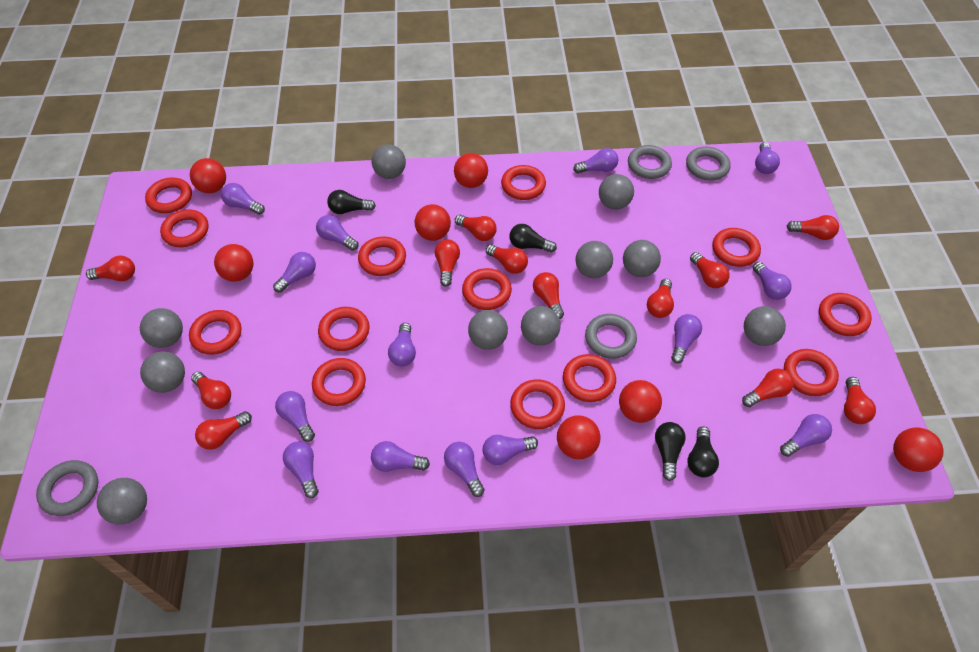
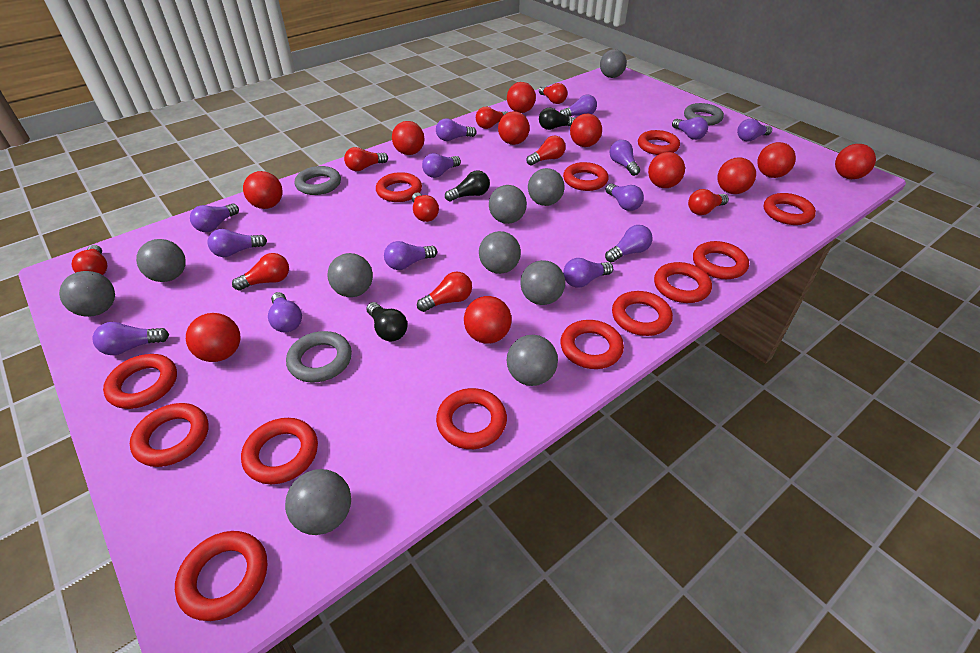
black light bulb: [327,190,376,214] [509,224,557,253] [655,422,686,481] [687,426,719,477] = 4 -> [366,302,408,341] [445,170,490,201] [539,108,575,130] = 3
grey ring: [36,460,98,516] [585,314,637,359] [628,145,672,179] [686,147,731,181] = 4 -> [286,331,352,383] [295,166,341,195] [684,103,724,125] = 3
red ball: [190,158,226,193] [214,244,254,282] [415,204,451,241] [454,153,488,188] [557,415,600,459] [619,380,662,423] [893,428,944,472] = 7 -> [186,313,240,362] [243,171,283,209] [392,121,425,155] [464,296,512,344] [498,111,530,145] [507,82,536,113] [570,114,602,147] [648,152,685,188] [717,157,756,194] [757,142,796,178] [835,144,876,179] = 11
red light bulb: [86,255,135,281] [191,372,231,409] [195,411,252,450] [435,239,460,287] [455,215,497,241] [486,244,528,274] [533,272,564,319] [647,279,674,318] [690,252,730,288] [742,369,794,407] [787,215,839,240] [844,377,876,424] = 12 -> [72,245,107,275] [232,253,289,291] [344,147,388,171] [412,193,439,222] [417,271,472,312] [476,107,508,129] [526,136,566,165] [539,83,568,104] [688,189,729,215] = 9

